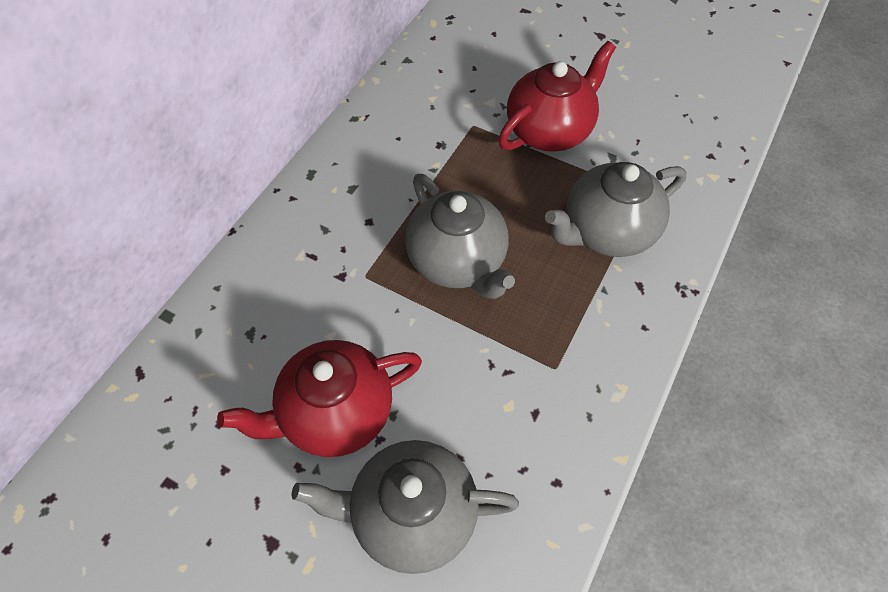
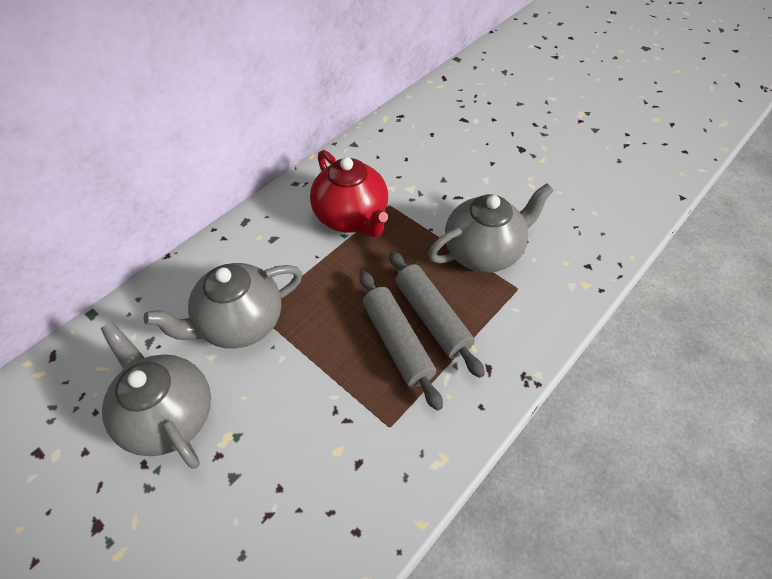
grey rolling pin: none = 0 -> [359,271,443,411] [389,251,485,378] = 2
red teapot: [217,340,422,457] [498,41,616,152] = 2 -> [310,150,388,237] = 1

